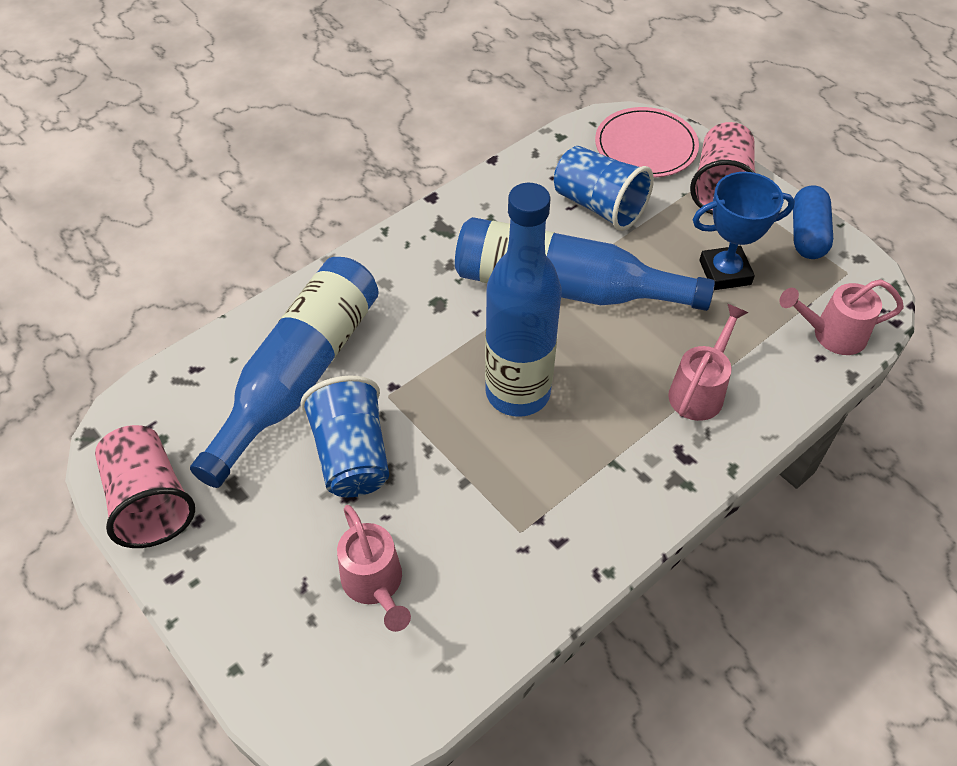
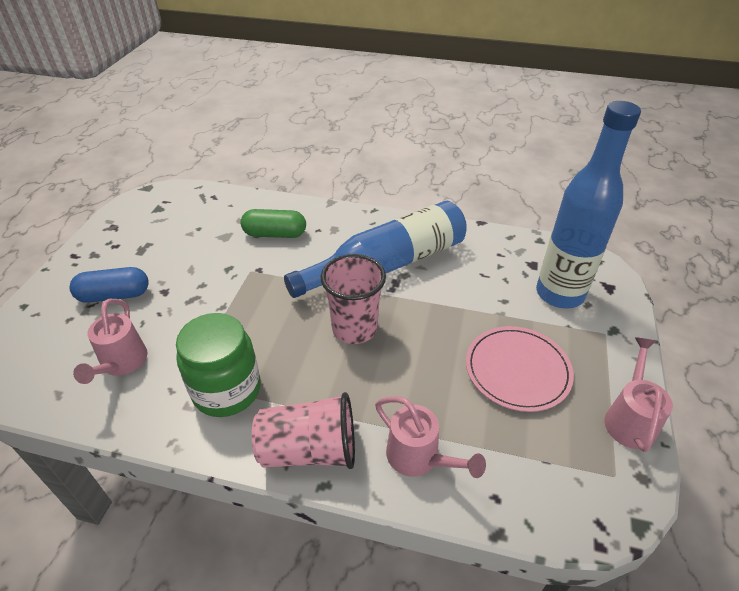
blue bottle: [190,257,379,488] [455,217,715,311] [485,183,561,417] = 3 -> [284,201,467,298] [536,101,641,309] = 2
blue cup: [300,375,389,497] [554,146,654,231] = 2 -> none = 0
blue trophy: [693,172,795,290] = 1 -> none = 0
green capsule: none = 0 -> [241,209,306,238] = 1
green jar: none = 0 -> [176,313,260,417] = 1

